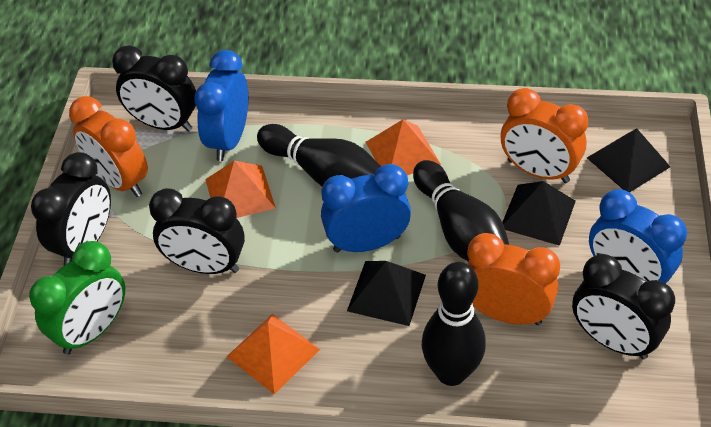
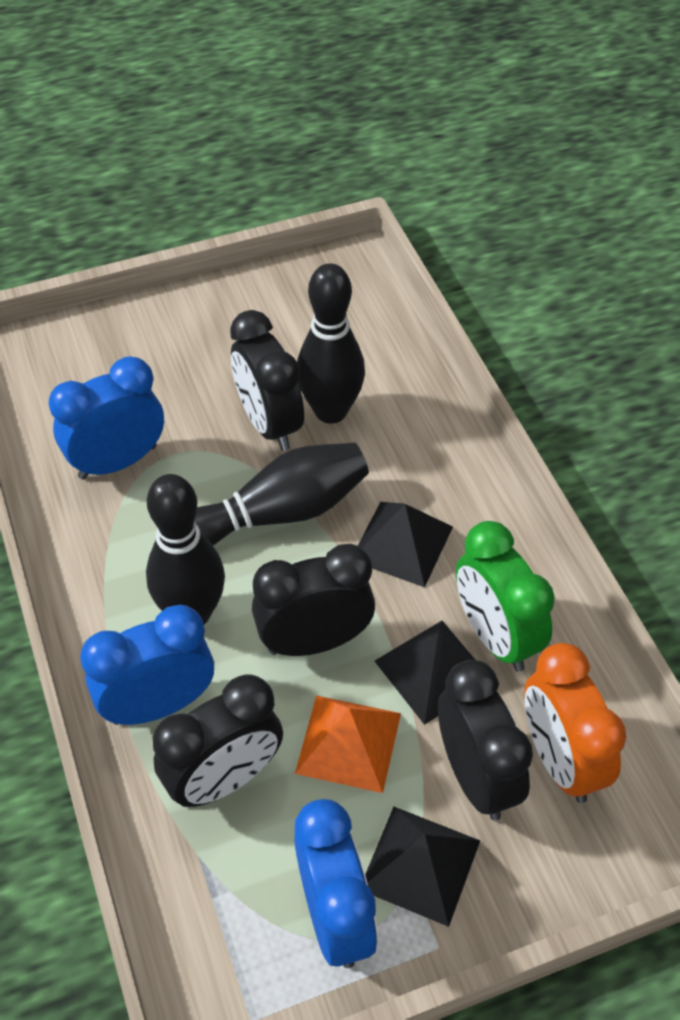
orange clock: [69,96,148,197] [467,233,560,325] [501,88,588,183] = 3 -> [524,643,626,803] = 1
orange pyramid: [205,160,276,218] [226,314,320,394] [366,119,441,175] = 3 -> [295,695,401,793] = 1

